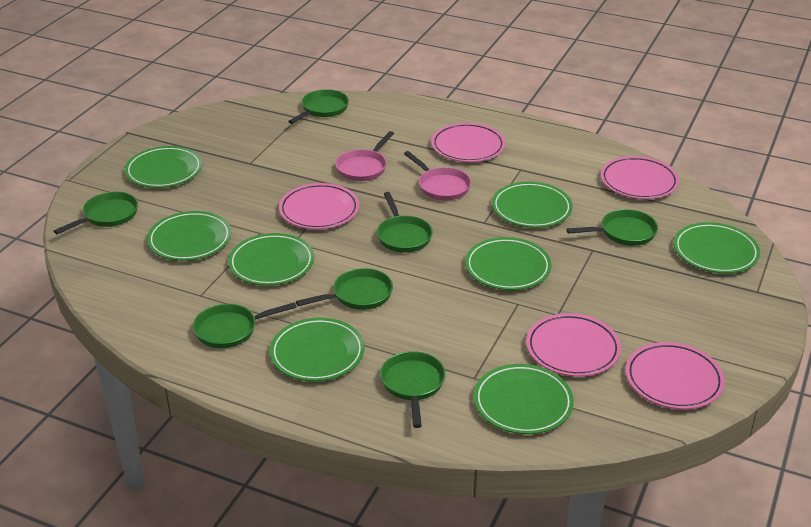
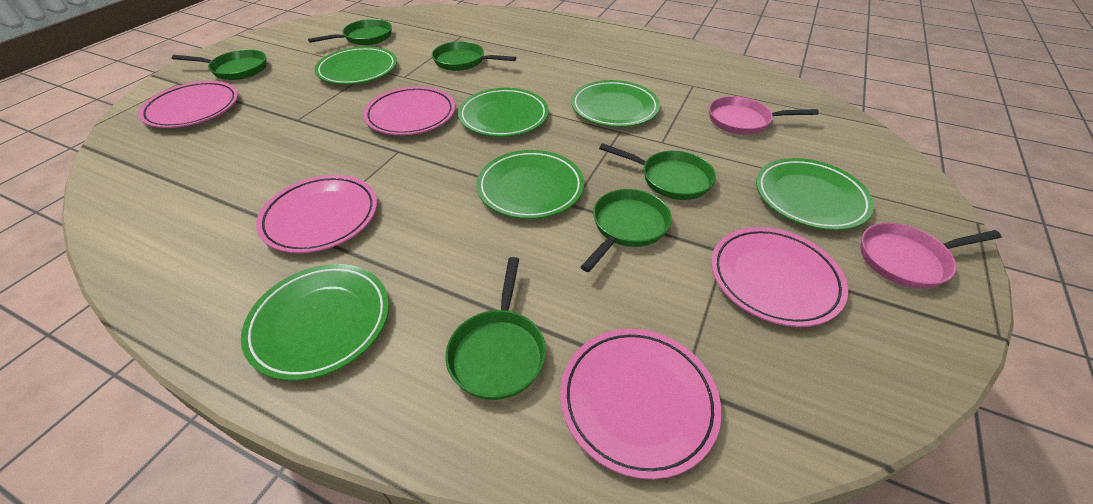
green pan: [54,192,138,234] [193,302,297,348] [288,89,349,124] [296,268,393,310] [377,192,433,253] [380,351,446,428] [566,209,658,246] = 7 -> [172,49,267,80] [308,19,392,45] [432,41,516,71] [445,257,546,400] [581,189,672,272] [599,143,716,200] = 6
green plate: [125,146,202,188] [147,211,231,261] [228,233,314,286] [270,318,365,381] [465,237,552,290] [474,364,574,434] [492,182,573,228] [674,222,760,273] = 8 -> [241,264,389,381] [314,46,397,85] [458,88,549,137] [476,150,584,219] [571,80,660,127] [756,158,874,230] = 6

